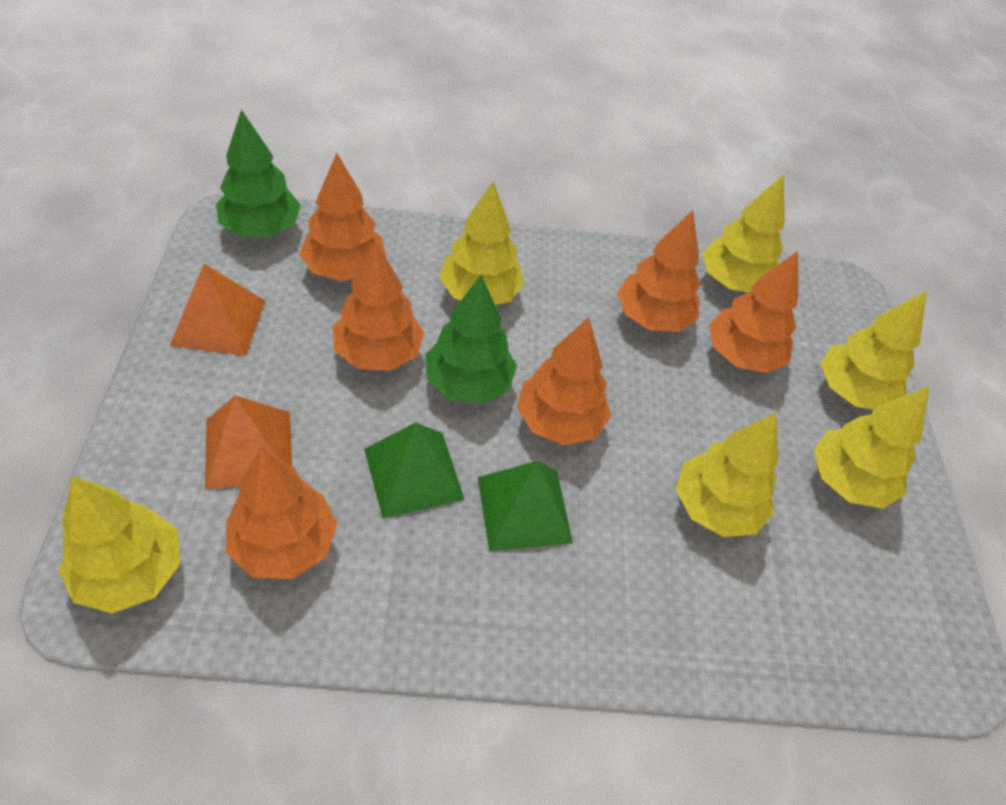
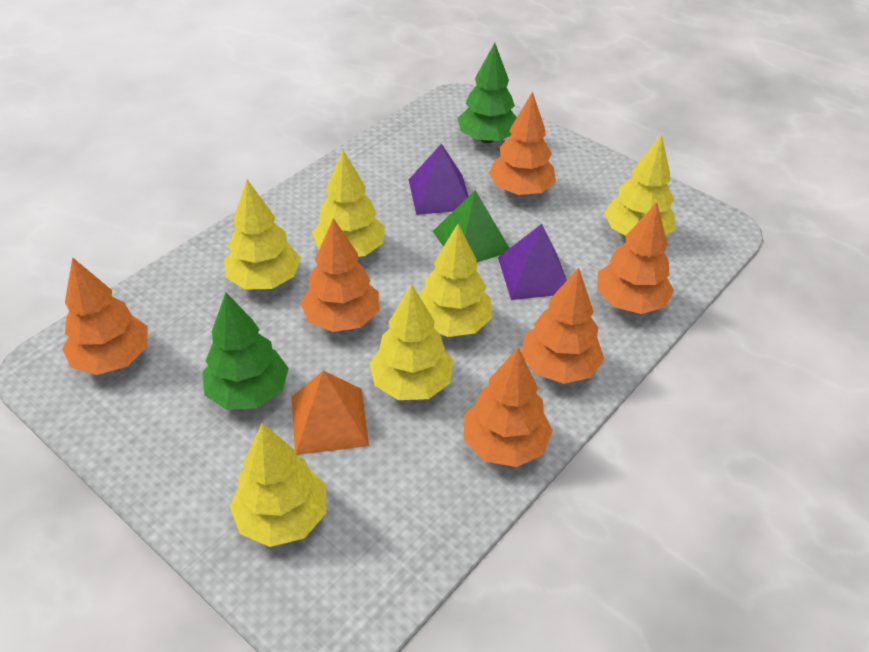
green pyramid: [364,422,465,519] [478,461,573,551] = 2 -> [433,190,510,262] = 1
orange pyramid: [170,264,265,356] [205,395,292,489] = 2 -> [292,370,369,455] = 1
purple pyramid: none = 0 -> [409,143,468,215] [498,224,567,300] = 2

